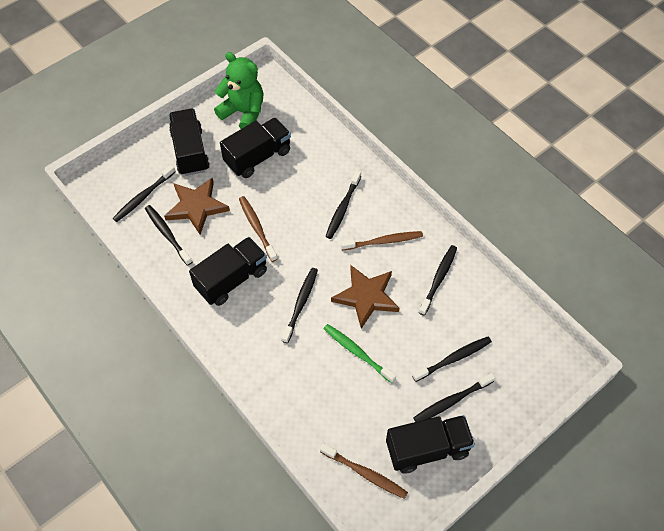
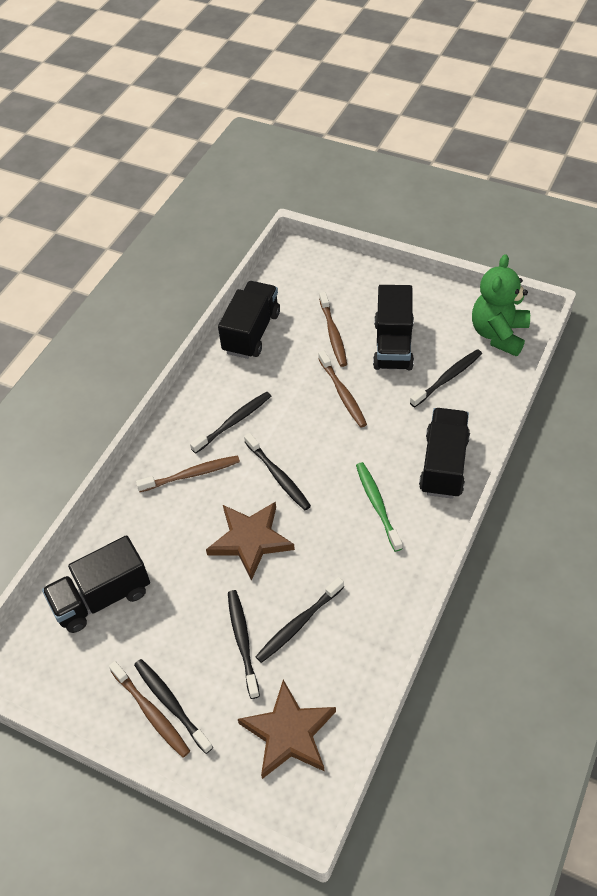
black toothbrush: [113,165,175,222] [145,205,192,266] [282,268,318,343] [325,170,361,239] [412,336,492,382] [413,373,495,422] [419,245,457,315] = 7 -> [134,659,213,754] [190,392,271,453] [228,590,260,699] [244,433,311,510] [255,577,344,663] [410,349,482,407] = 6
brown toothbrush: [239,196,277,262] [320,443,408,499] [341,231,423,250] = 3 -> [109,661,190,758] [136,455,240,492] [318,351,367,428] [319,292,347,367] = 4

